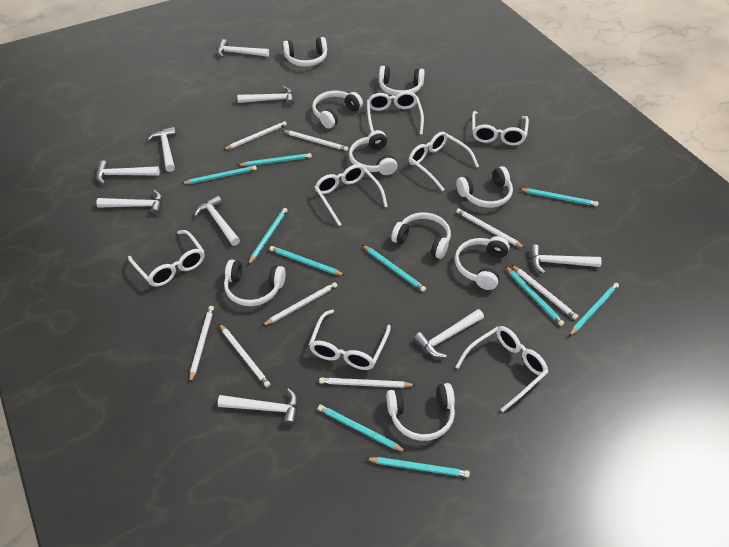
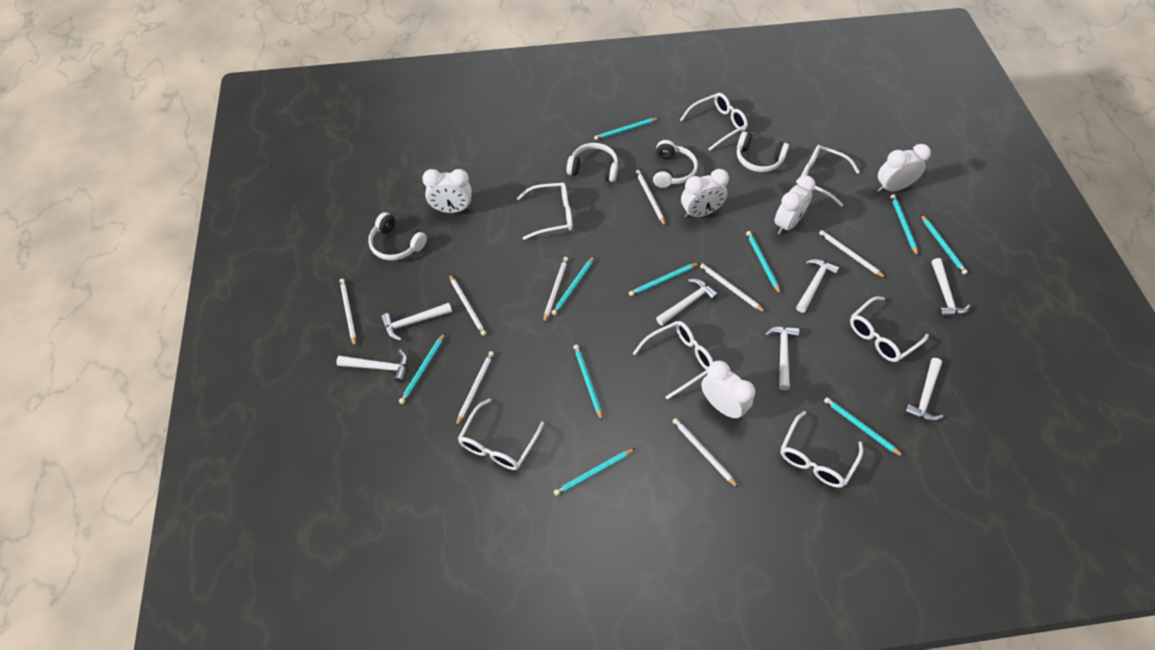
white clock: none = 0 -> [422,169,472,213] [681,169,729,218] [701,360,755,420] [774,175,815,235] [878,144,931,192] = 5
white hammer: [96,160,160,184] [96,190,162,216] [147,127,176,172] [194,196,240,246] [217,39,269,58] [218,388,298,426] [237,86,294,106] [414,309,484,358] [530,245,602,274] = 9 -> [336,350,408,383] [381,303,452,341] [656,279,719,325] [764,327,799,390] [796,259,839,313] [904,358,943,422] [931,258,971,317] = 7
white headphones: [224,260,286,306] [283,37,327,67] [312,91,363,129] [349,130,397,175] [379,66,425,96] [386,383,455,441] [391,212,451,259] [455,236,510,290] [456,166,513,208] = 9 -> [368,212,427,261] [567,143,618,182] [653,140,698,188] [737,131,789,172] = 4

